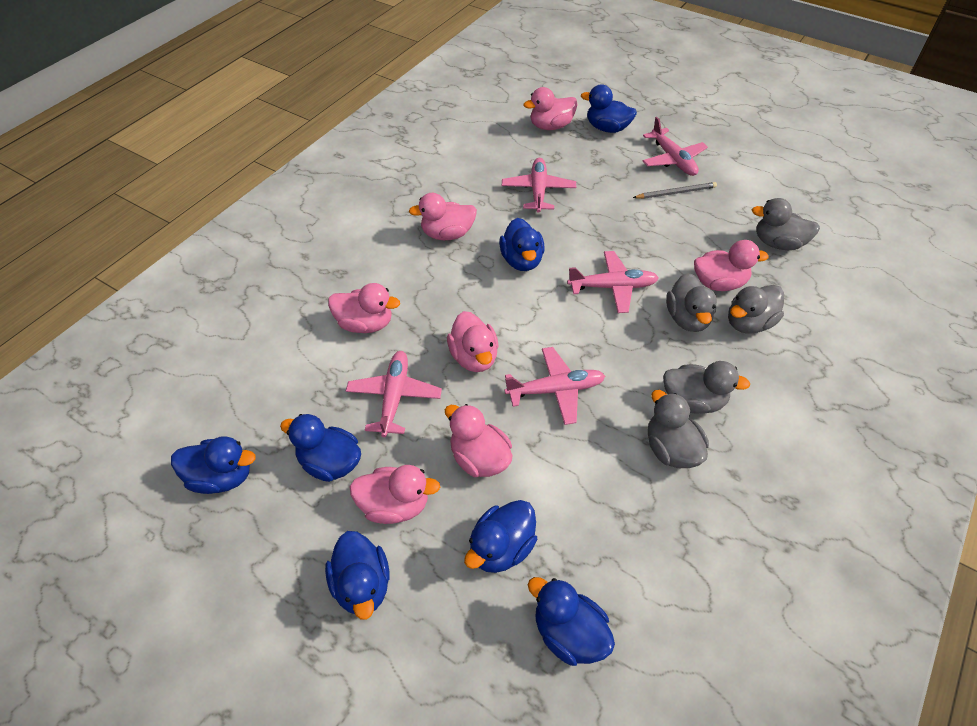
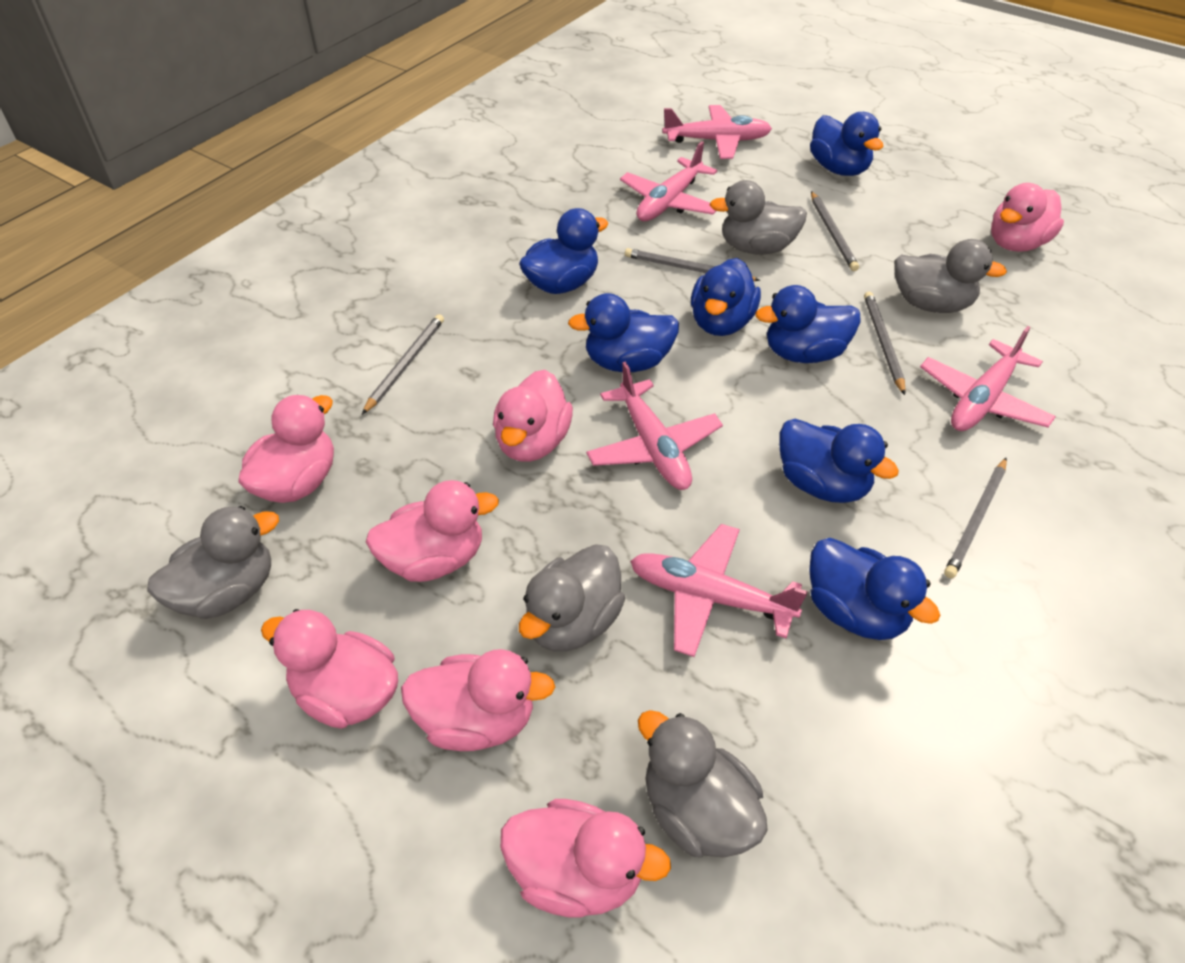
grey pencil: [633,182,717,199] = 1 -> [362,314,444,414] [625,248,760,281] [811,191,859,271] [864,292,905,395] [944,457,1007,578] = 5

